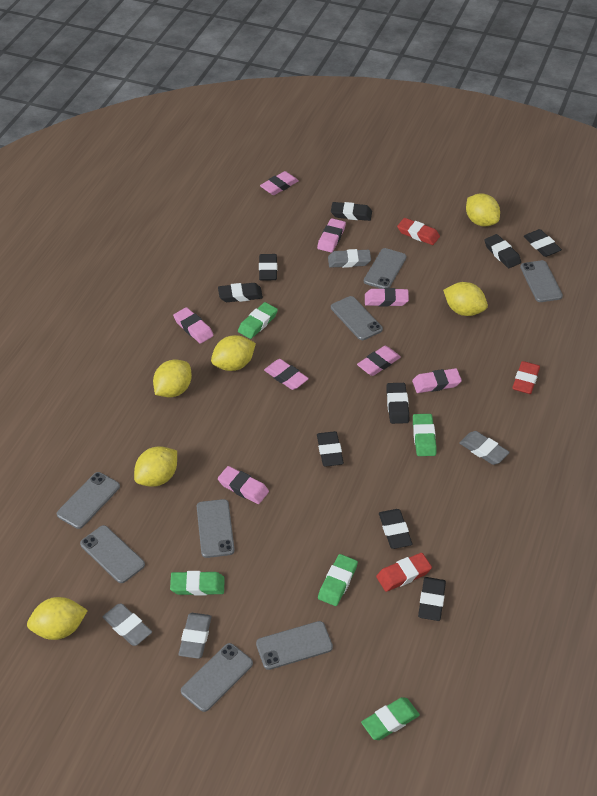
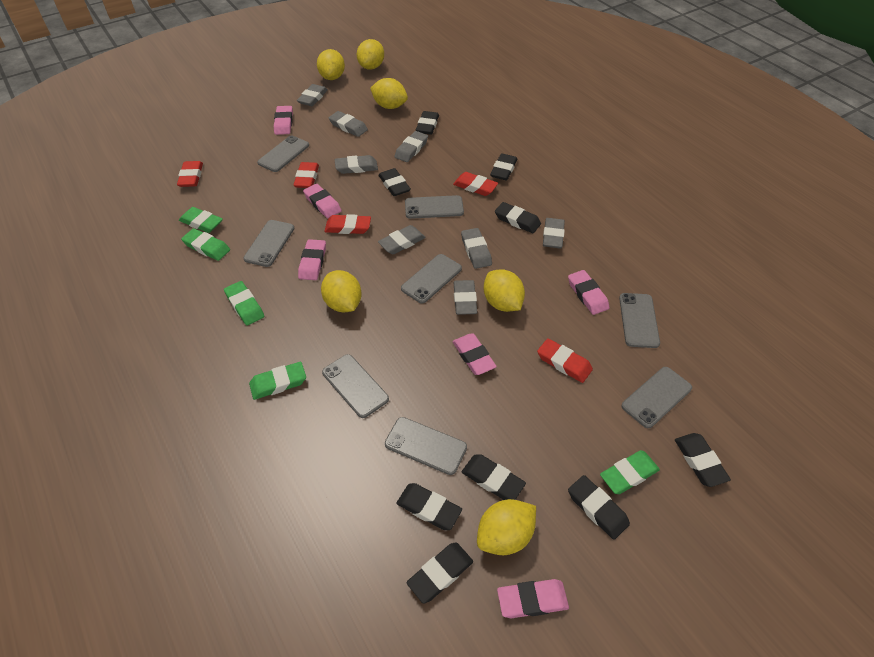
grey eraser: [102,603,152,646] [179,613,211,659] [328,249,371,268] [459,431,510,465] = 4 -> [297,84,328,106] [329,111,368,137] [335,155,378,174] [378,225,426,254] [394,131,428,162] [454,280,477,315] [461,228,492,269] [543,218,565,248] = 8
pink eraser: [173,307,214,344] [218,466,269,504] [260,171,299,195] [264,359,309,390] [317,218,346,252] [357,346,401,376] [365,288,409,307] [412,368,462,393] = 8 -> [274,106,293,135] [298,239,326,280] [303,184,342,218] [452,333,497,375] [497,579,569,618] [568,270,609,315] = 6
red eraser: [376,553,432,592] [397,218,440,245] [512,361,540,394] = 3 -> [177,161,203,187] [293,162,319,188] [325,214,371,234] [453,172,498,196] [537,338,593,383] = 5

